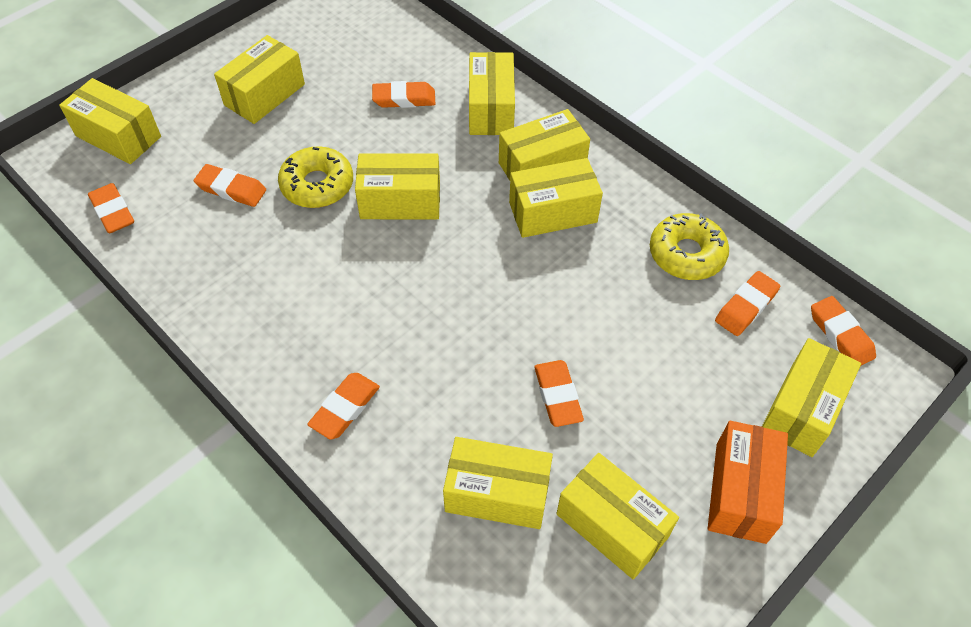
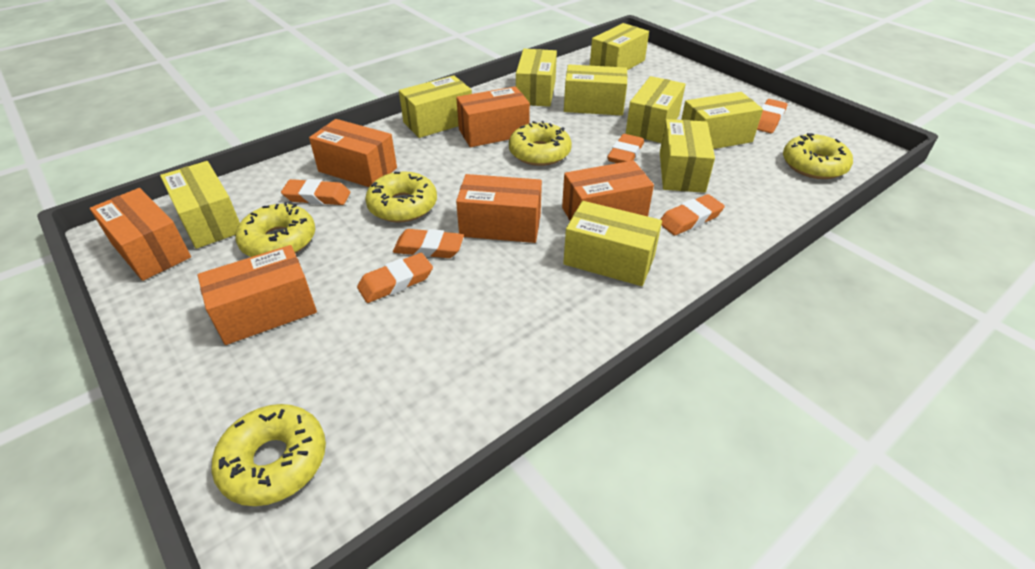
orange box: [708,421,788,544] = 1 -> [90,188,191,281] [198,245,317,345] [309,119,397,187] [456,86,530,147] [456,174,542,243] [562,160,654,221] = 6
orange eraser: [88,183,134,233] [194,164,266,207] [307,373,380,440] [372,81,435,108] [534,360,584,427] [715,271,781,336] [811,296,876,365] = 7 -> [281,179,350,205] [357,253,433,303] [393,229,464,258] [607,134,644,163] [660,194,725,235] [757,99,787,133] = 6
yellow donut: [278,146,353,208] [650,213,729,280] = 2 -> [212,404,326,506] [235,202,315,257] [365,171,437,223] [509,121,572,166] [783,133,853,179] = 5

